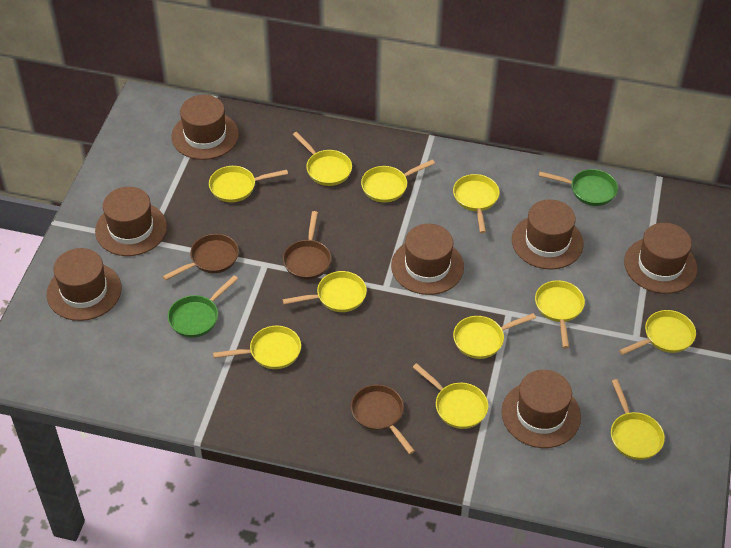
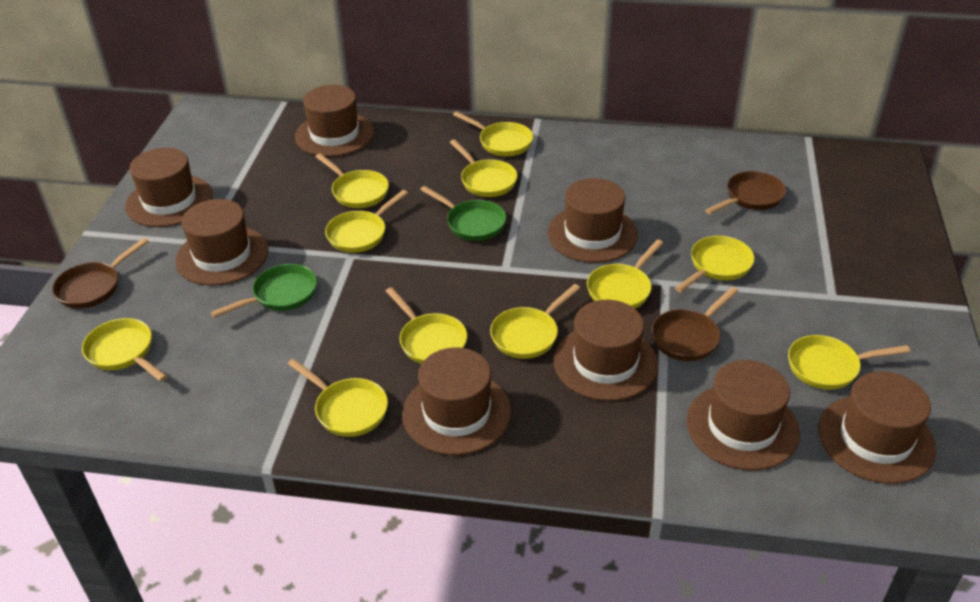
brown hat: [47,248,121,321] [95,187,167,256] [172,95,239,160] [391,224,464,295] [501,370,581,448] [512,199,584,269] [624,223,697,294] = 7 -> [125,147,213,227] [175,199,269,286] [295,85,374,157] [402,347,511,455] [548,178,638,263] [554,300,658,401] [686,360,800,471] [818,371,936,484] = 8

